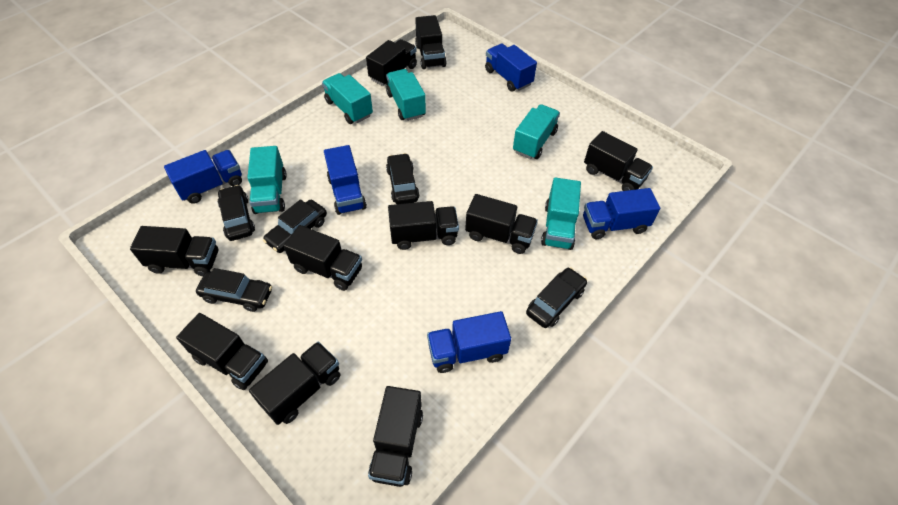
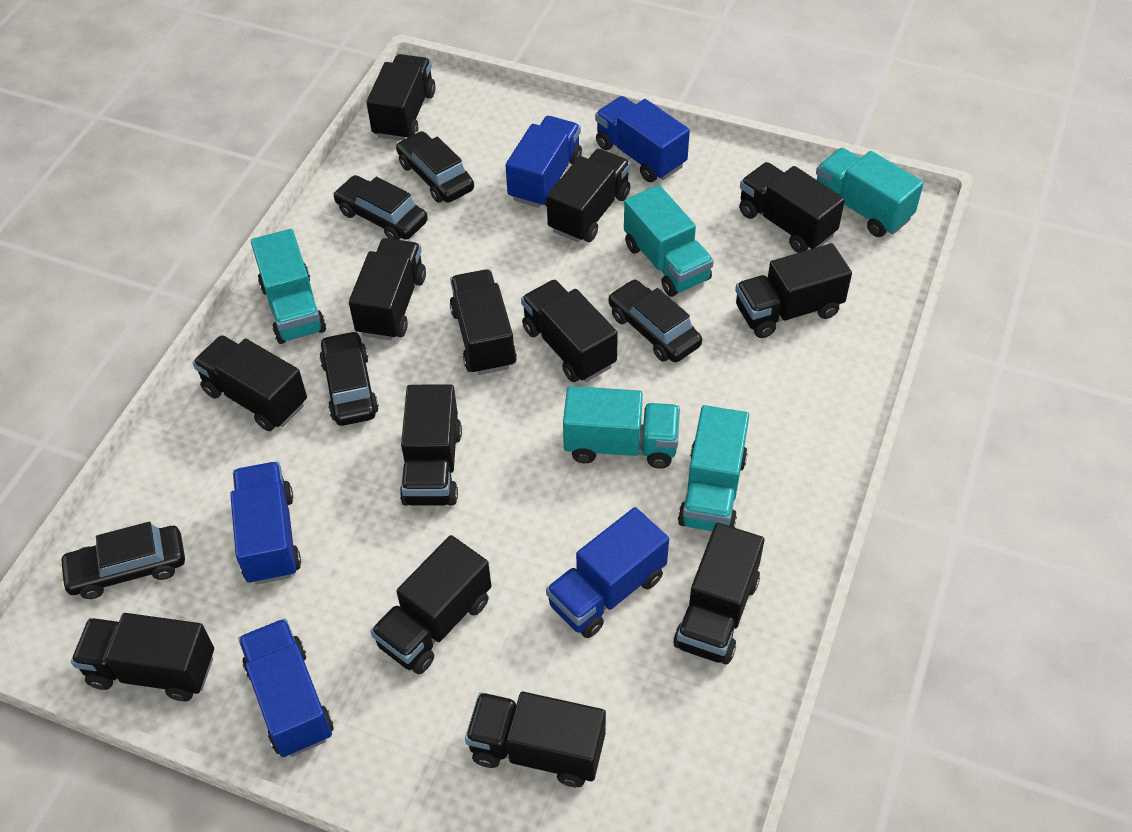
black truck: [130,226,218,276] [176,313,268,390] [249,341,340,425] [284,225,362,291] [366,39,417,86] [368,386,423,487] [388,201,459,250] [415,15,447,69] [465,194,538,254] [584,131,653,191] = 10 -> [71,613,214,701] [192,335,307,431] [349,238,426,340] [366,54,436,141] [370,535,491,674] [400,384,462,506] [450,269,517,375] [465,692,606,787] [521,279,618,382] [547,149,631,242] [674,523,764,665] [735,243,852,338] [739,162,845,253] = 13

